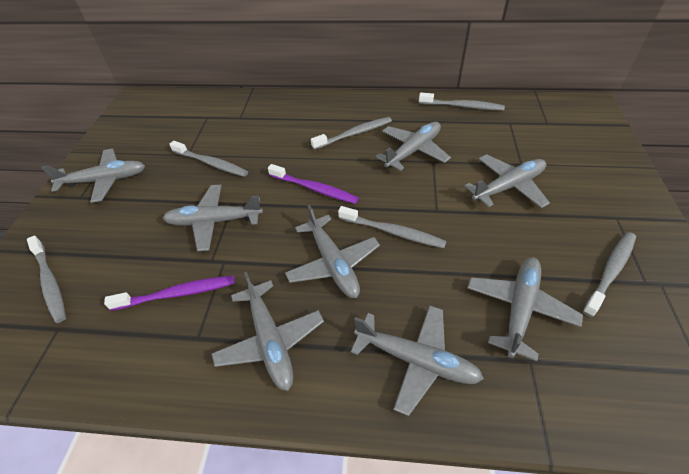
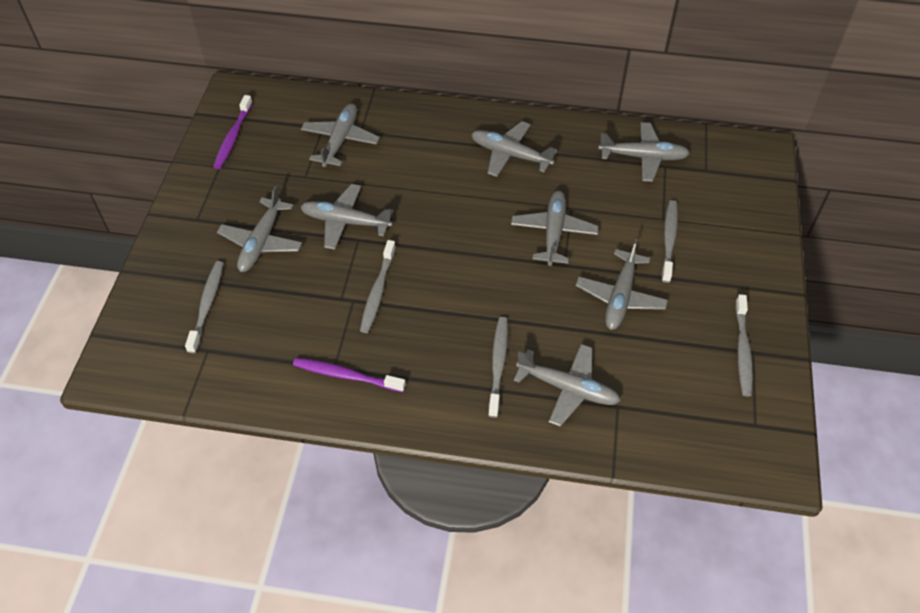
grey toothbrush: [27,235,66,323] [169,141,248,177] [311,117,392,150] [338,206,446,248] [419,93,505,110] [583,232,636,317] = 6 -> [185,261,224,354] [360,240,396,333] [488,317,508,418] [662,200,678,283] [735,294,753,397] = 5

